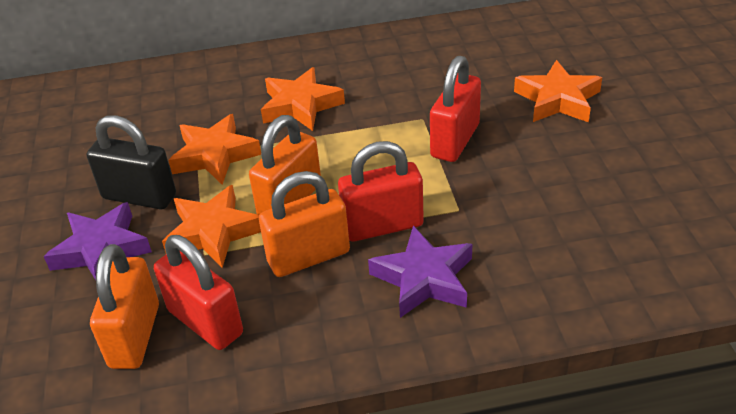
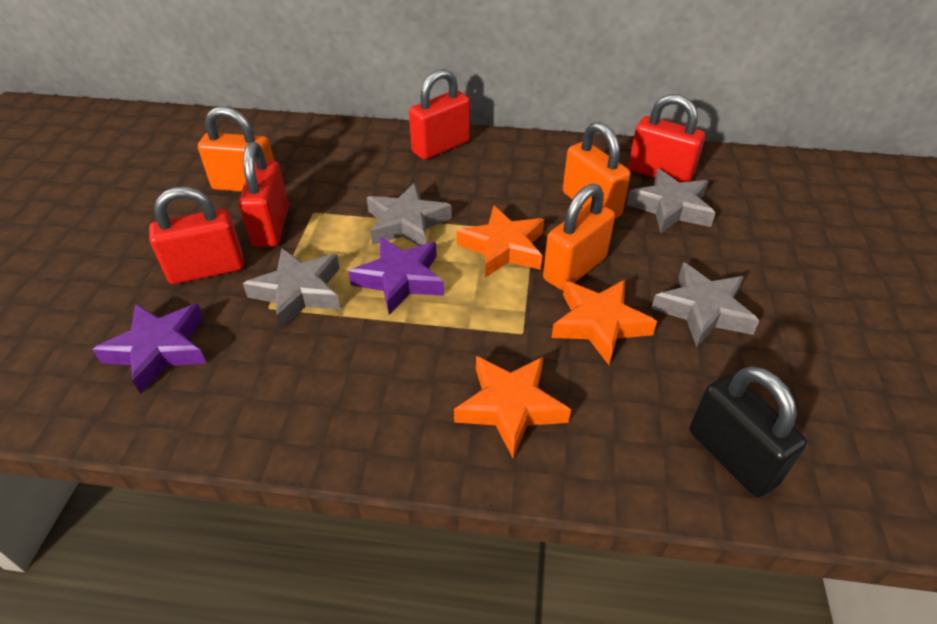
grey star: none = 0 -> [243,248,340,329] [366,183,452,246] [627,169,716,233] [651,262,760,348] = 4
orange star: [162,185,261,268] [168,114,261,185] [261,67,345,131] [514,60,602,122] = 4 -> [454,356,571,458] [457,205,544,278] [551,280,657,365] = 3
red padlock: [154,235,243,350] [338,141,424,241] [430,56,481,162] = 3 -> [149,187,244,284] [239,142,289,247] [409,69,470,160] [628,94,705,183] = 4

